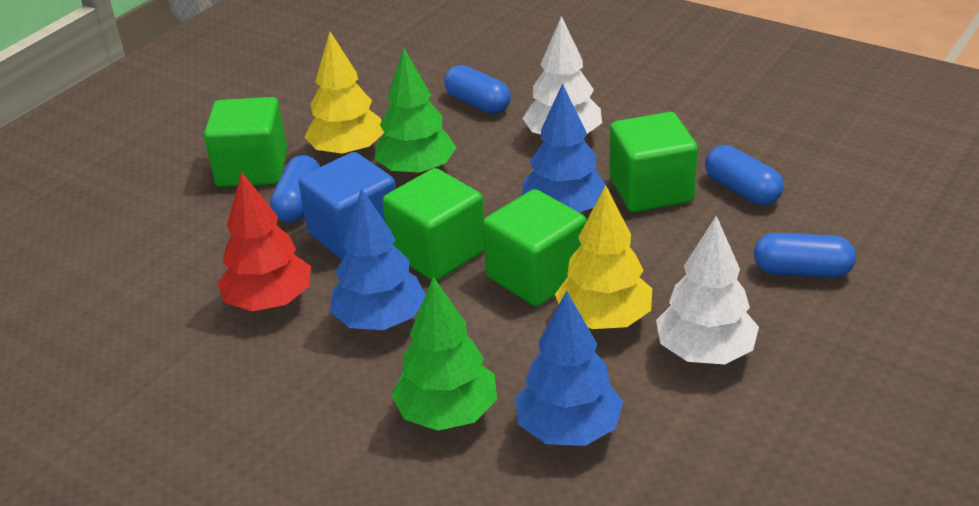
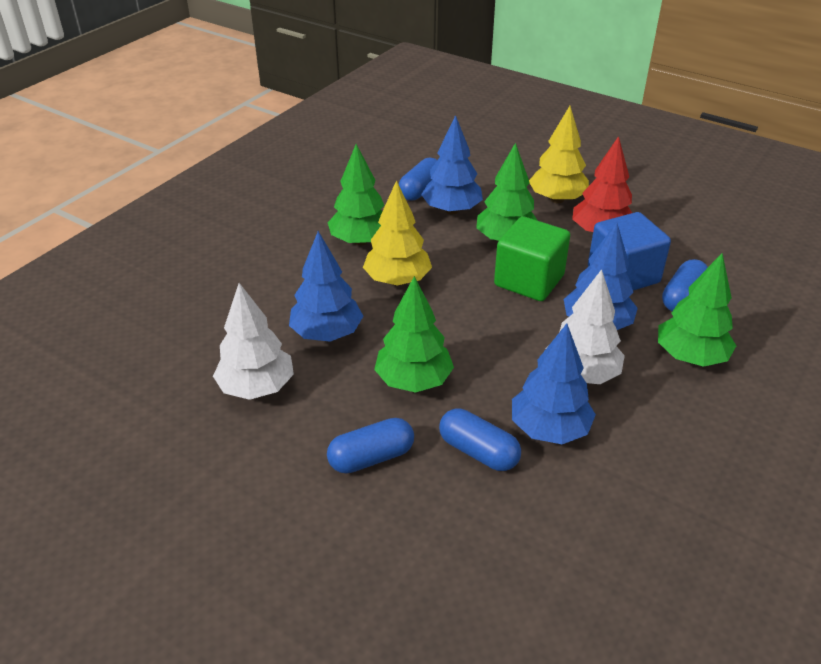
blue tree: [330,188,426,330] [515,291,623,446] [522,83,609,212] = 3 -> [289,231,363,342] [421,115,483,214] [512,324,596,444] [564,222,638,330] = 4
green cube: [204,97,287,187] [382,168,485,281] [483,189,587,307] [609,112,698,212] = 4 -> [494,216,570,301] = 1
green tree: [375,48,456,176] [391,277,497,431] = 2 -> [328,144,384,246] [374,276,454,393] [476,143,538,240] [658,253,736,367] = 4

